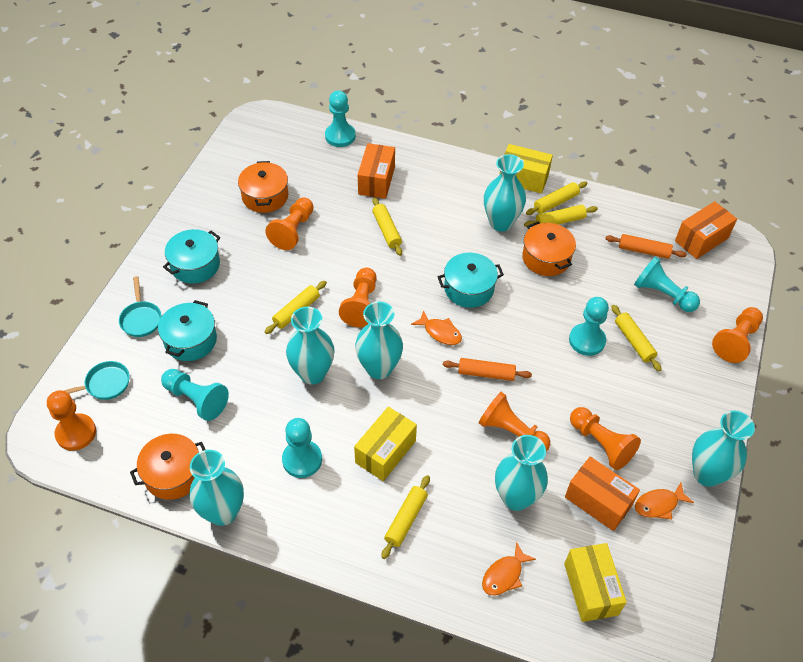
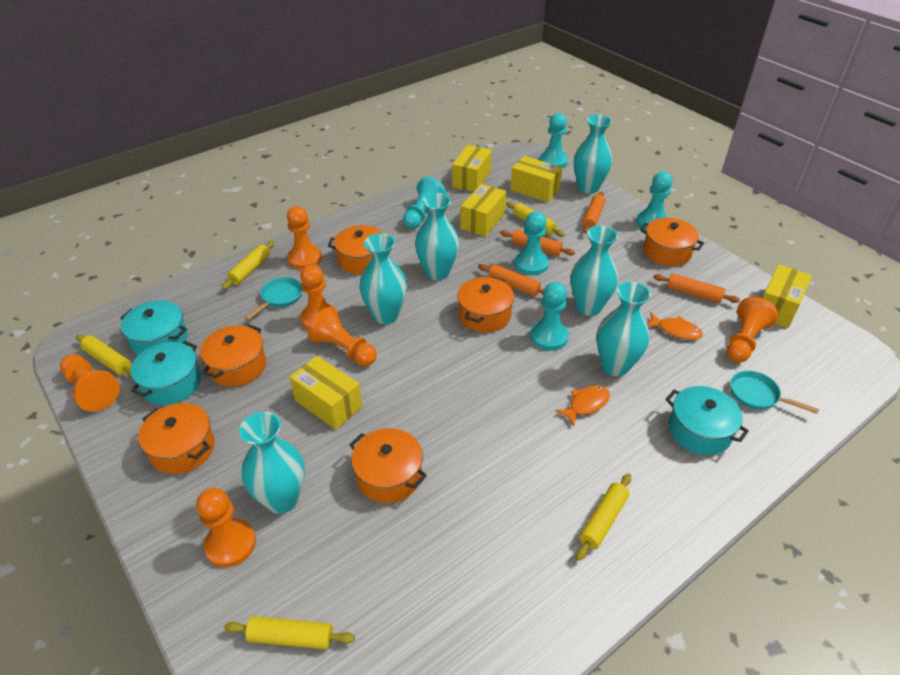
orange box: [358,143,395,199] [565,457,640,531] [675,201,737,259] = 3 -> none = 0
orange fish: [411,310,462,345] [482,542,536,595] [635,483,694,520] = 3 -> [555,385,610,427] [647,313,703,340] = 2
orange pot: [130,434,206,500] [238,161,288,213] [522,221,576,276] = 3 -> [138,403,215,474] [200,324,266,387] [328,225,383,274] [350,428,427,503] [457,277,514,332] [640,218,704,266] = 6
orange rolling pin: [443,358,532,381] [605,234,687,259] = 2 -> [478,264,544,296] [500,229,575,256] [582,191,605,234] [653,273,740,303] = 4
yellow box: [354,407,417,481] [500,144,553,193] [564,543,627,622] = 3 -> [289,356,362,430] [452,145,492,192] [460,184,506,237] [510,156,562,202] [763,264,812,328] = 5
yellow rolling pin: [265,281,327,334] [372,197,402,256] [381,475,430,559] [524,205,598,227] [526,181,588,215] [611,305,662,371] = 6 -> [76,334,131,376] [222,241,274,290] [224,616,355,649] [506,202,565,237] [576,474,631,561] = 5

